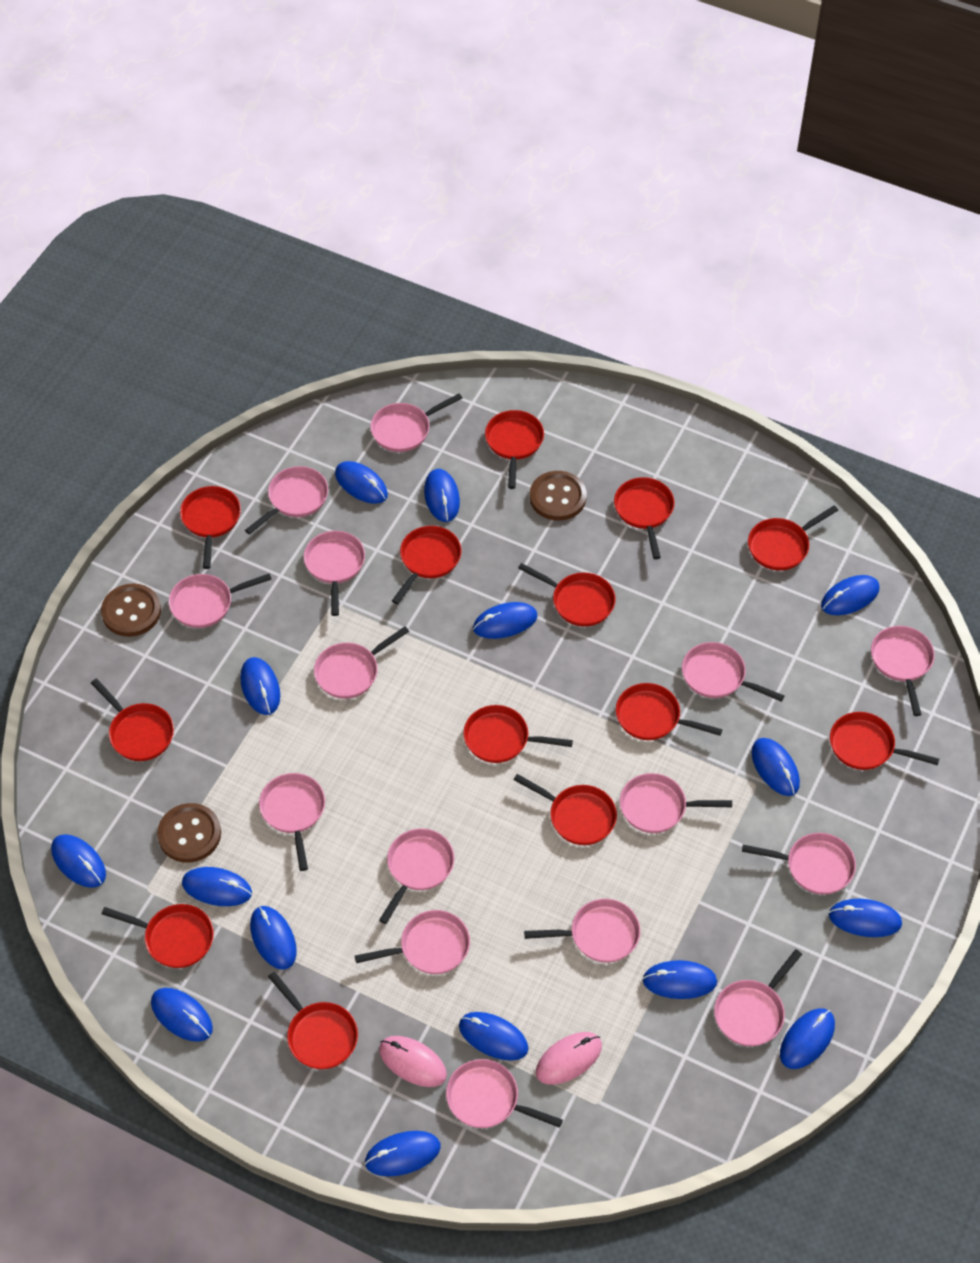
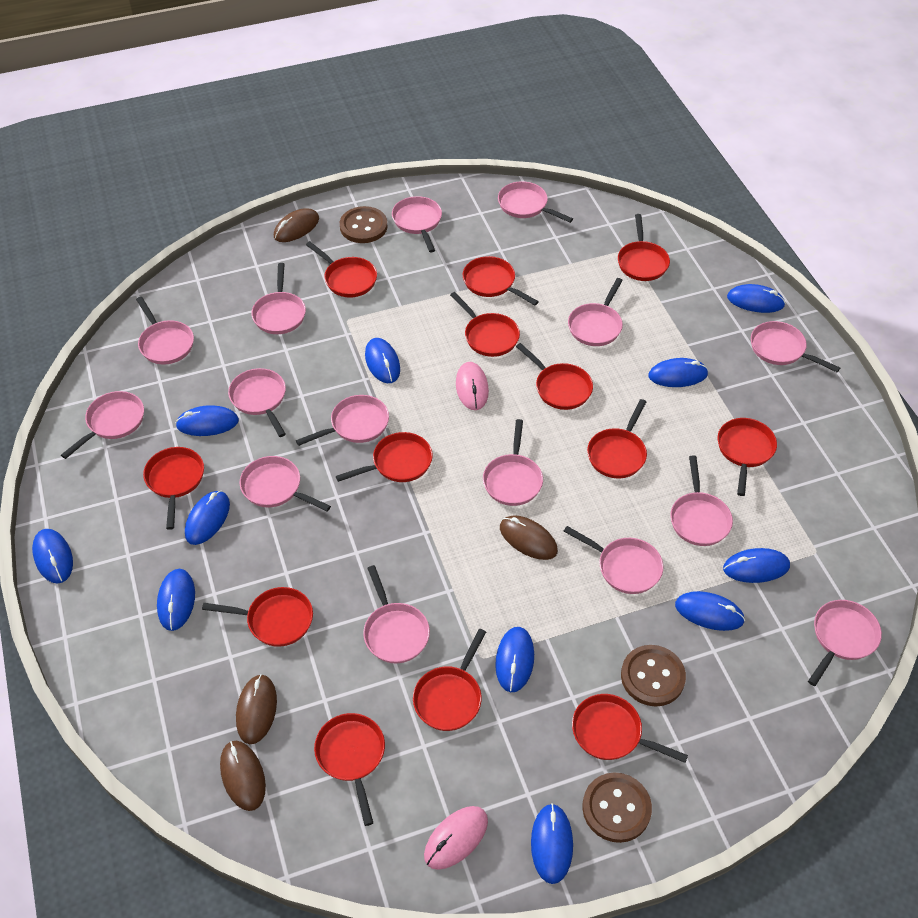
blue mouse: [51,834,106,888] [151,988,213,1042] [182,867,252,906] [240,657,280,715] [250,906,297,970] [335,461,388,504] [365,1131,441,1176] [424,469,460,522] [459,1012,529,1061] [473,602,538,639] [642,960,717,999] [751,738,800,796] [780,1008,835,1069] [821,575,879,615] [829,899,902,937] = 15 -> [32,529,73,584] [157,569,195,631] [175,405,239,436] [185,491,230,545] [365,338,400,383] [495,627,534,692] [531,803,573,884] [648,358,708,387] [675,591,745,631] [723,548,790,583] [727,284,786,313] = 11
brown mouse: none = 0 -> [220,741,266,811] [236,674,277,744] [274,208,319,242] [500,515,558,560] = 4

